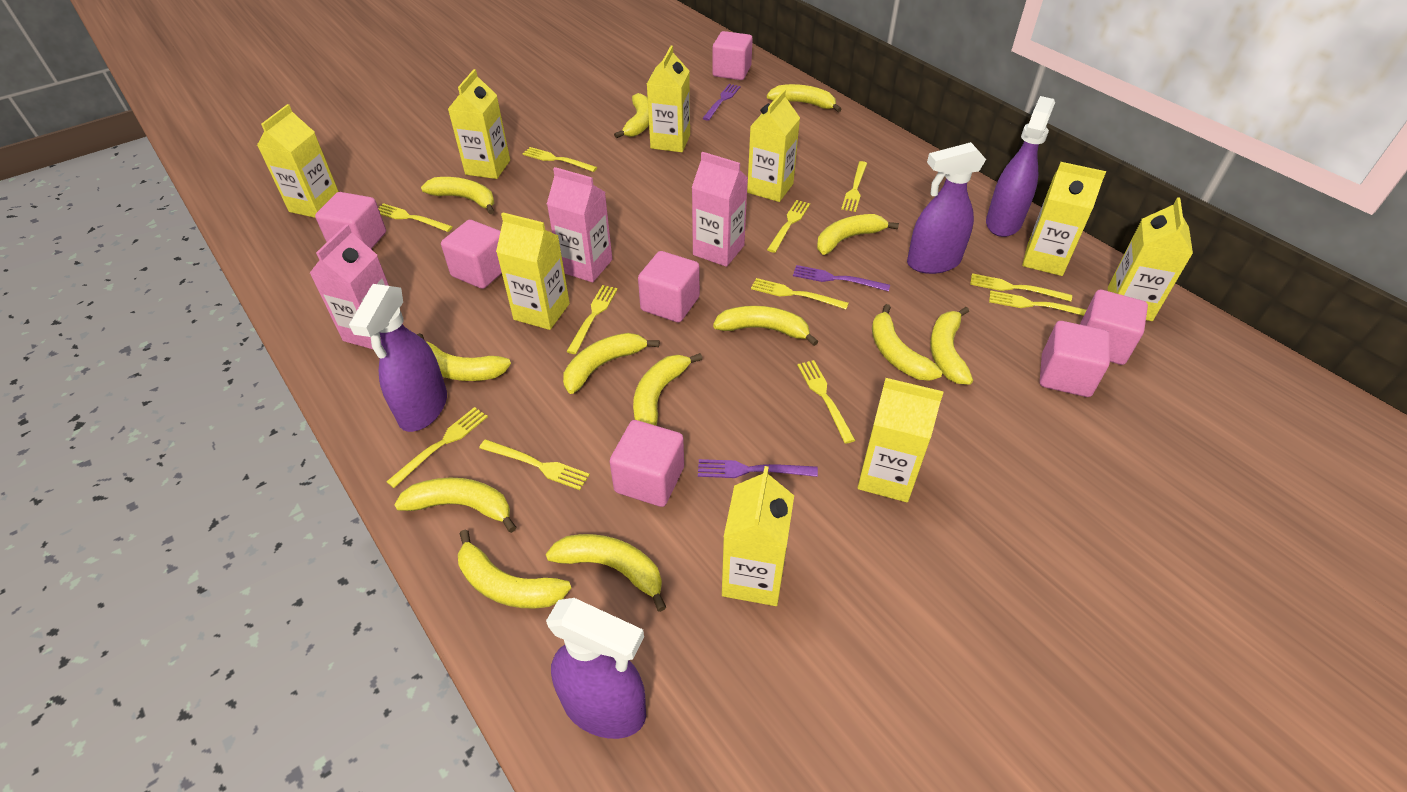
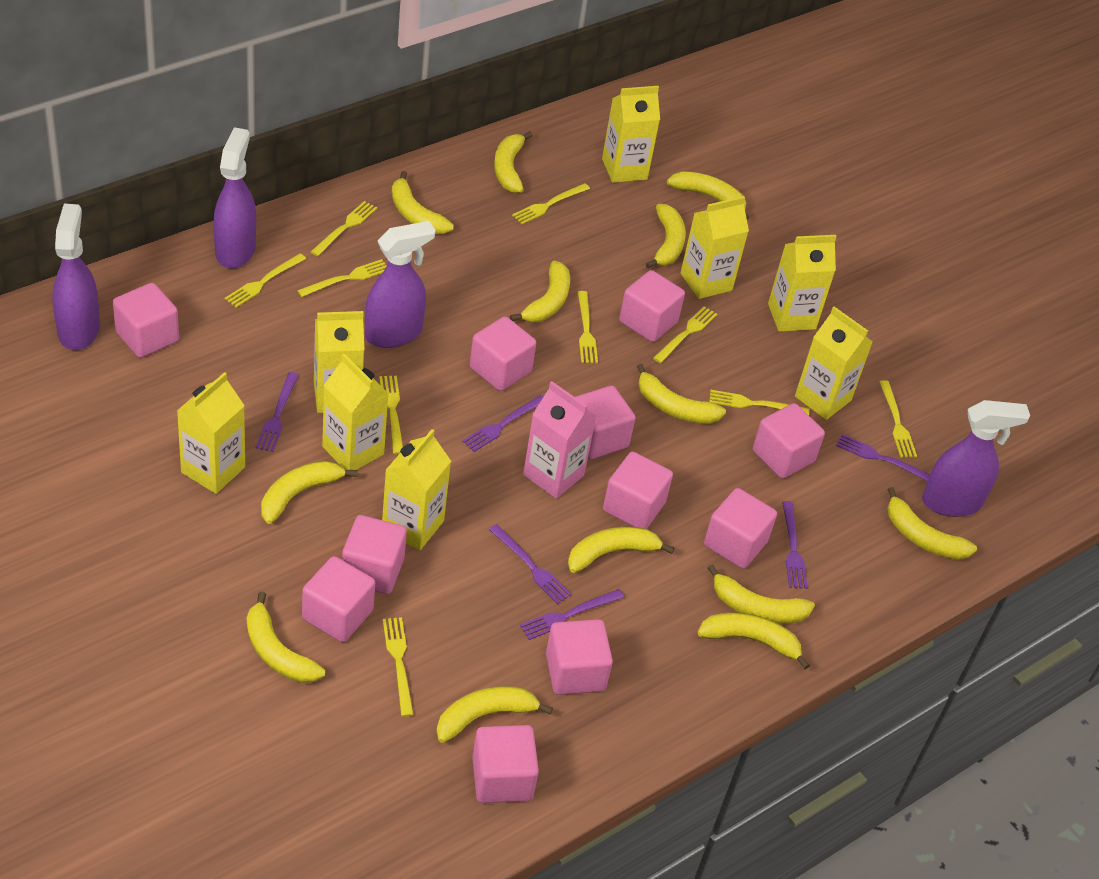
pink carton: [310,224,403,349] [547,167,612,282] [692,152,748,267] = 3 -> [523,381,596,499] = 1
pink cube: [315,192,386,249] [441,220,502,289] [610,420,684,507] [638,251,700,323] [712,31,753,80] [1040,321,1110,397] [1080,290,1148,365] = 7 -> [113,283,179,358] [302,556,375,642] [342,515,407,594] [470,316,536,391] [472,725,539,803] [546,619,613,695] [575,386,635,459] [603,452,673,529] [619,270,685,342] [704,488,777,569] [753,403,825,479] = 11
purple fork: [698,459,818,478] [703,84,741,121] [793,265,890,292] = 3 -> [255,372,299,452] [462,395,543,452] [489,524,572,604] [520,589,624,640] [782,501,808,589] [836,434,930,481] = 6
yellow carton: [257,104,339,218] [448,69,510,179] [496,212,570,330] [647,46,690,152] [722,466,794,606] [747,89,800,202] [857,378,944,502] [1022,162,1106,276] [1108,197,1193,321] = 9 -> [177,372,245,494] [314,311,364,413] [322,353,389,470] [382,429,451,550] [602,86,660,183] [680,196,749,299] [768,235,837,332] [795,307,873,420] = 8
yellow fork: [378,203,453,232] [386,407,488,488] [479,439,590,490] [522,147,597,172] [566,285,618,354] [751,278,849,309] [767,200,810,253] [797,360,855,444] [841,161,867,212] [970,273,1072,302] [989,290,1086,316] = 11 -> [225,253,306,308] [297,259,387,297] [311,201,377,256] [379,376,403,454] [383,617,414,717] [512,183,590,224] [578,291,598,363] [653,306,717,363] [709,390,809,415] [879,380,917,458] = 10

